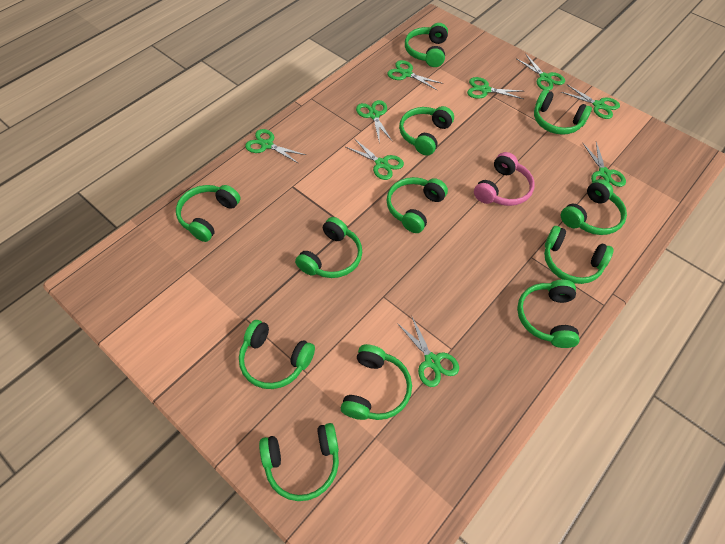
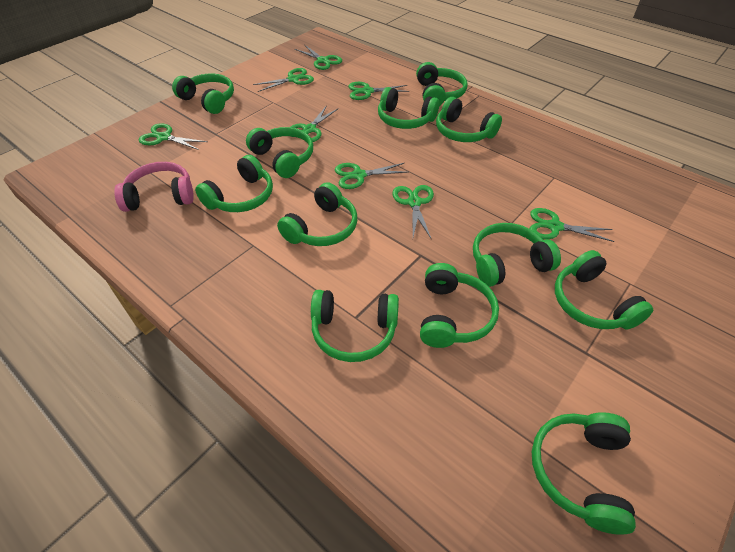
green scissors: [245,129,306,164] [346,138,404,180] [356,100,393,142] [387,60,443,90] [397,315,459,387] [467,77,523,99] [516,53,565,91] [561,85,620,119] [583,142,626,187] = 9 -> [139,123,208,150] [253,68,314,92] [290,105,339,142] [295,45,342,70] [335,163,409,189] [349,82,409,100] [392,185,434,238] [529,208,614,242] = 8

